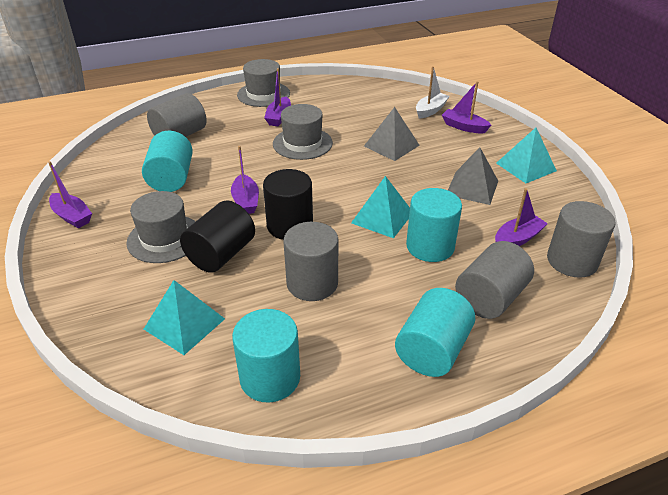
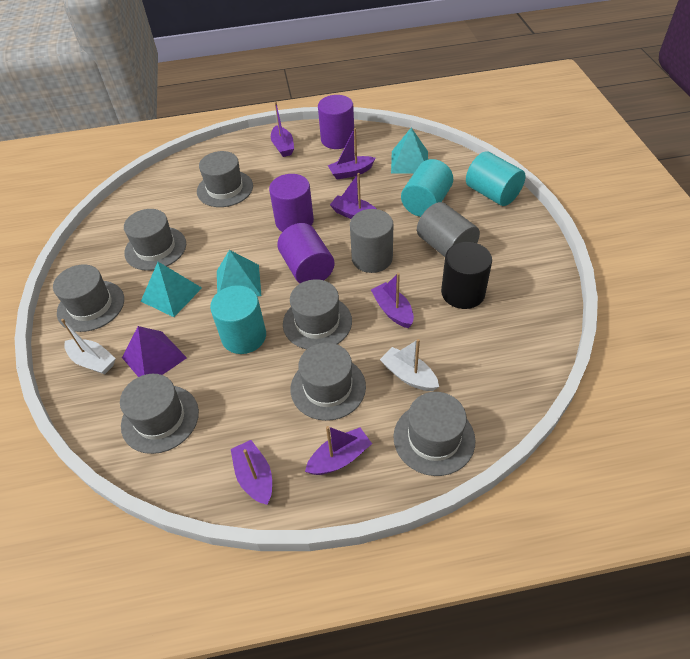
black cylinder: [180,200,255,273] [263,169,313,240] = 2 -> [441,242,492,309] = 1
grey cylinder: [147,93,207,137] [283,222,338,301] [455,241,534,319] [547,201,615,278] = 4 -> [350,209,393,273] [417,202,480,257] = 2
grey hat: [126,191,195,263] [237,59,290,107] [273,104,333,160] = 3 -> [53,264,124,332] [120,374,199,454] [124,209,186,271] [197,151,253,207] [283,279,352,349] [290,343,366,421] [394,392,475,476] = 7
grey pyramid: [364,107,420,161] [448,147,498,205] = 2 -> none = 0
purple boat: [48,161,92,228] [231,146,259,214] [264,68,291,126] [442,81,491,133] [495,188,548,246] = 5 -> [231,440,272,505] [271,102,294,157] [305,426,372,475] [328,128,375,180] [330,173,377,219] [371,273,414,328] = 6
purple cylinder: none = 0 -> [269,174,314,232] [277,223,334,283] [318,95,354,149] = 3
purple pyramid: none = 0 -> [122,326,187,377] = 1
turquoise cylinder: [142,131,193,192] [232,309,300,403] [395,288,475,377] [406,188,462,262] = 4 -> [210,285,266,354] [401,159,453,217] [466,151,526,206] = 3
white boat: [416,66,450,119] = 1 -> [61,319,116,375] [380,339,439,391] = 2

